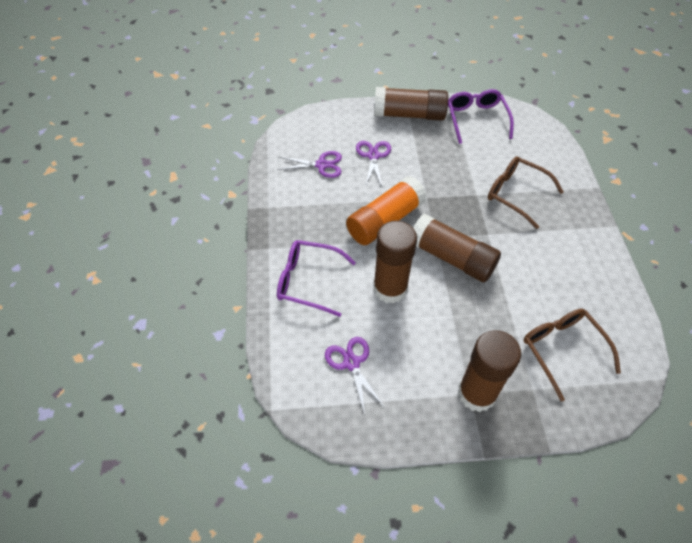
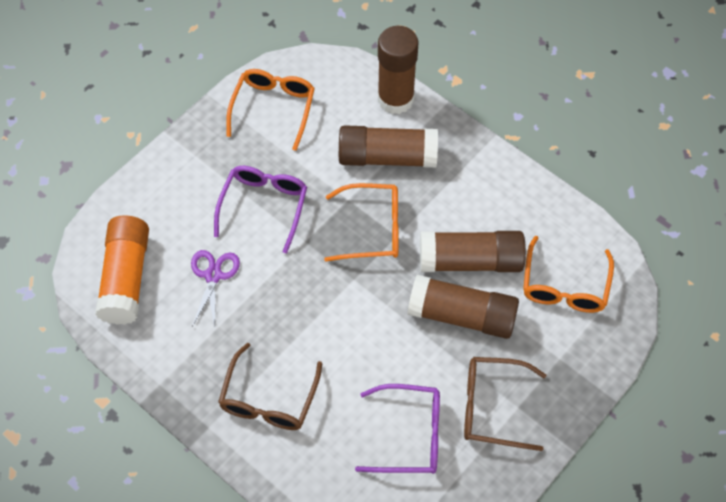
orange glasses: none = 0 -> [226,69,315,151] [324,183,399,262] [523,236,614,313] = 3
purple scissors: [277,151,342,178] [325,337,385,415] [356,141,391,188] = 3 -> [191,250,240,329] = 1

